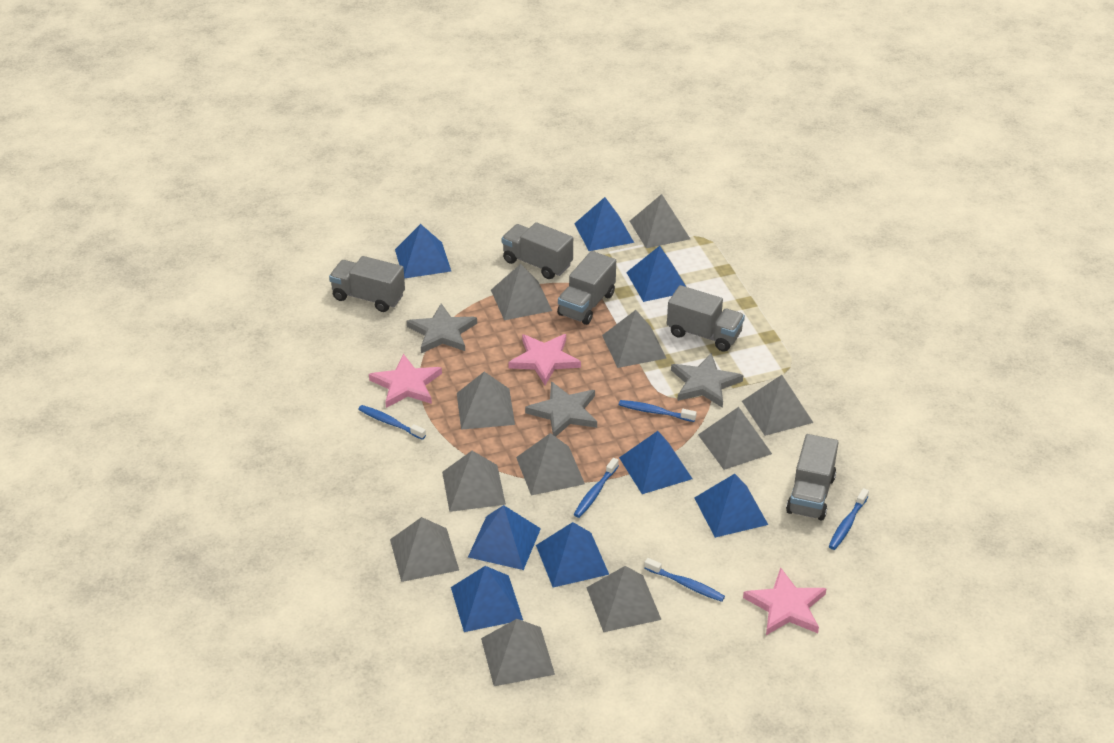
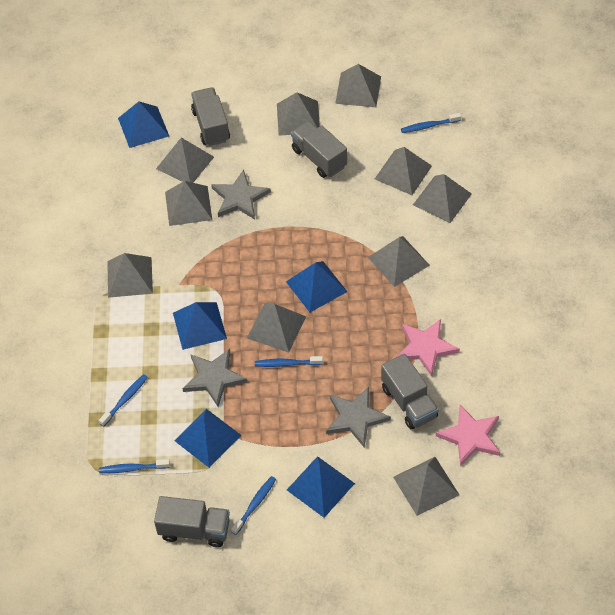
blue pyramid: [395,224,451,279] [451,566,523,632] [468,505,541,570] [536,522,609,588] [574,197,634,251] [619,431,693,494] [626,246,686,302] [694,474,768,538] = 8 -> [118,101,169,148] [173,302,227,350] [174,409,241,468] [286,261,347,312] [287,456,355,518] = 5
grey pyramid: [390,517,459,582] [442,451,506,512] [457,372,515,430] [481,619,555,686] [491,264,552,320] [516,433,585,496] [586,566,662,632] [602,310,666,368] [630,194,690,248] [698,407,772,470] [742,375,813,436] = 11 -> [107,253,153,298] [156,138,214,183] [165,181,212,226] [247,303,306,353] [277,92,320,136] [335,64,381,107] [368,236,430,287] [375,147,432,195] [393,457,459,516] [413,174,472,223] = 10
grey truck: [329,256,405,312] [501,222,573,279] [557,251,616,325] [667,285,745,351] [786,434,839,521] = 5 -> [154,496,230,547] [191,87,230,146] [291,121,347,178] [381,354,439,430] = 4
pink star: [369,354,442,408] [508,334,581,385] [743,567,827,635] = 3 -> [396,319,460,376] [436,405,500,466] = 2

